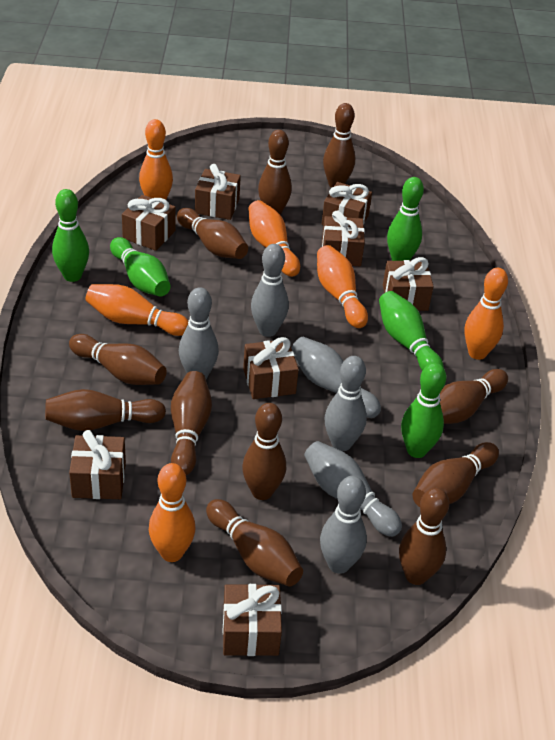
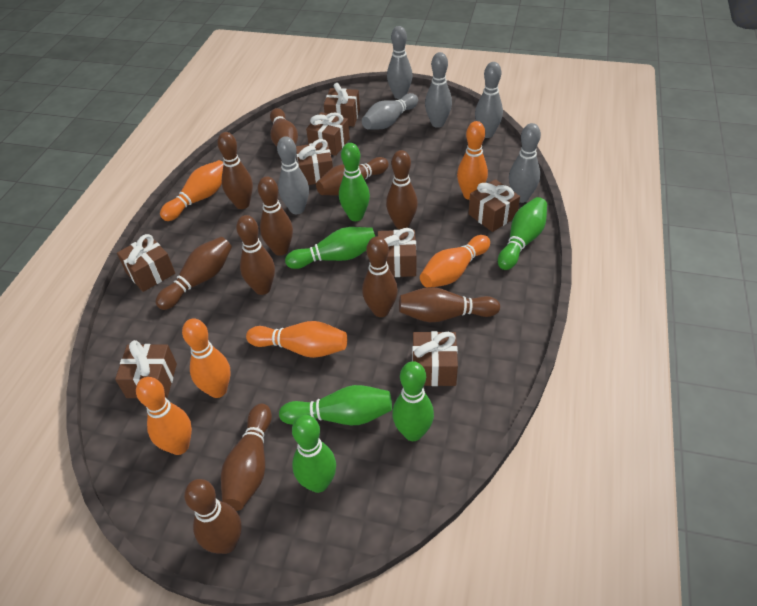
green bowling pin: [52,189,89,282] [110,237,171,297] [379,291,444,371] [387,177,424,261] [401,363,446,458] = 5 -> [279,385,392,425] [285,227,375,269] [292,415,336,493] [339,143,370,221] [392,361,434,441] [498,197,547,270] = 6

